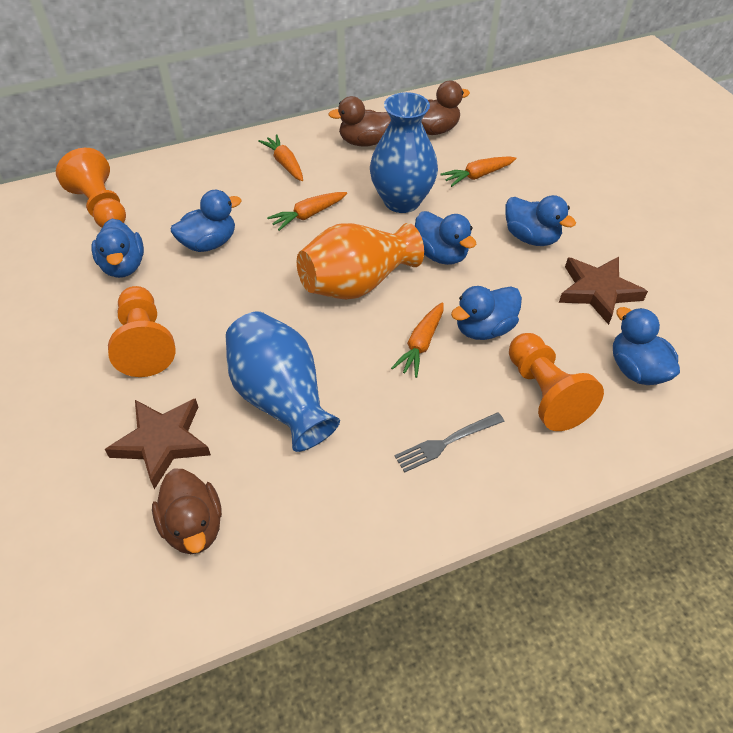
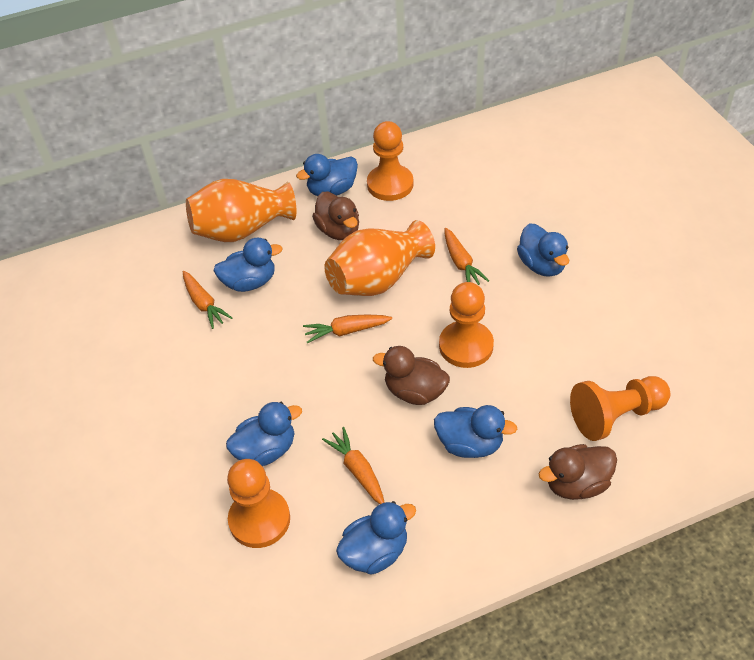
blue vase: [225,311,340,452] [370,92,438,213] = 2 -> none = 0
brown star: [105,398,211,489] [559,257,648,325] = 2 -> none = 0
grey fork: [394,412,504,472] = 1 -> none = 0
orange pawn: [56,148,126,228] [108,286,175,377] [509,333,604,431] = 3 -> [227,459,290,548] [367,121,414,201] [439,282,494,368] [570,376,670,441] = 4
orange vase: [297,223,424,299] = 1 -> [186,179,296,242] [324,220,435,296] = 2

